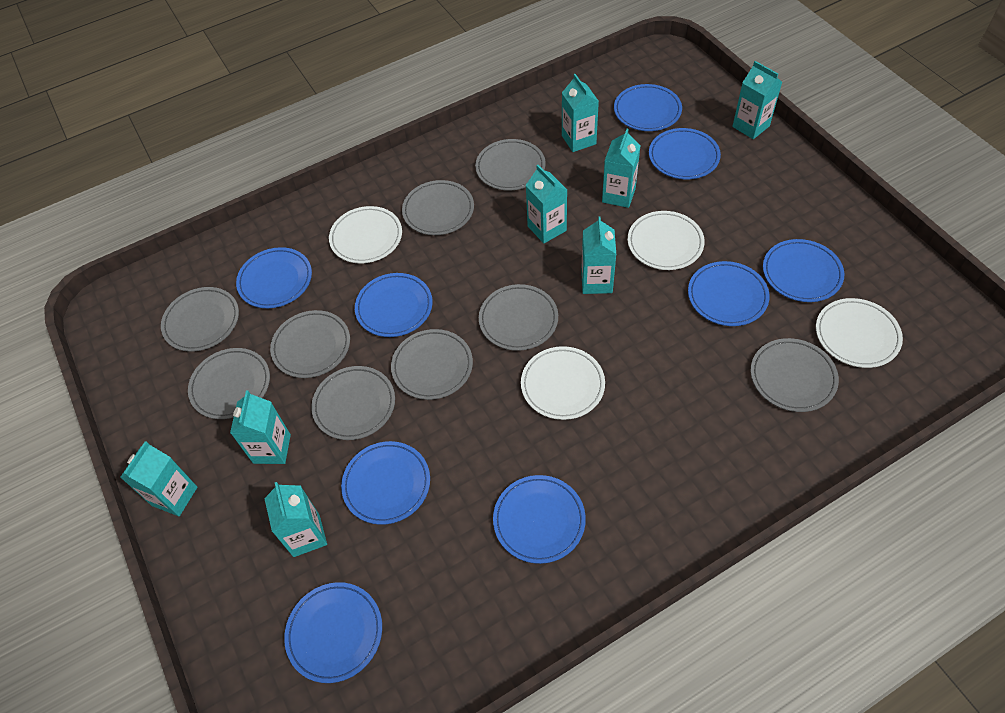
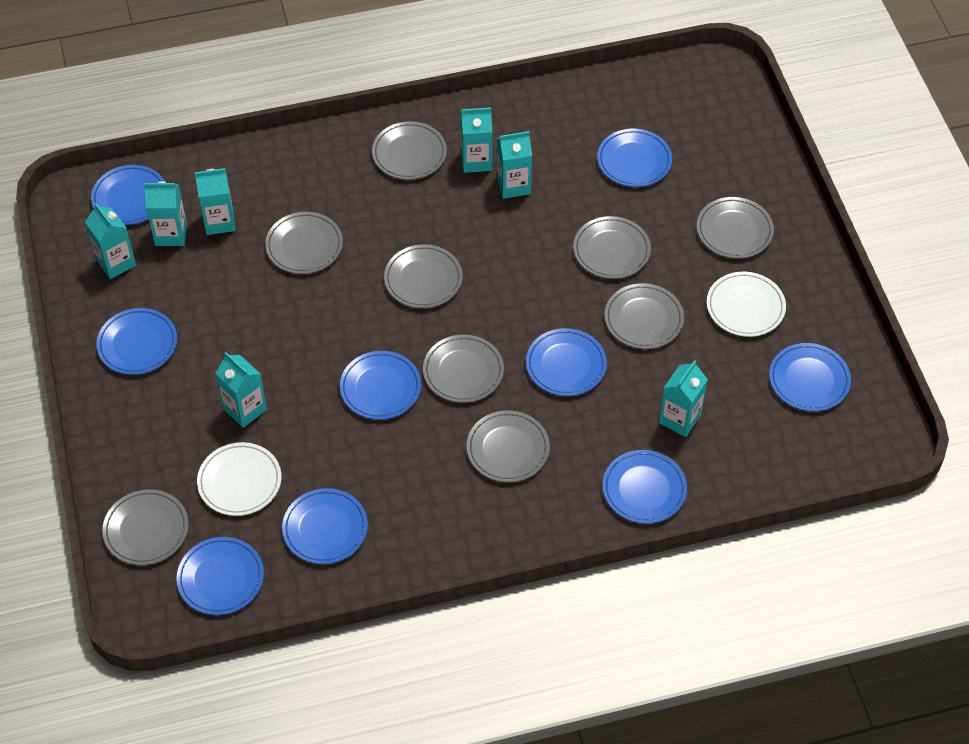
turquoise carton: [120,441,197,516] [230,391,291,464] [264,482,327,557] [525,165,567,243] [562,74,599,152] [581,216,616,294] [602,129,640,208] [732,61,782,139] = 8 -> [85,202,136,279] [144,181,187,246] [195,168,236,235] [215,352,267,428] [461,107,492,173] [497,131,532,199] [659,360,708,437] = 7
white plate: [329,206,402,263] [521,346,605,420] [628,211,705,270] [816,298,903,368] = 4 -> [197,442,281,516] [707,272,786,337] = 2

